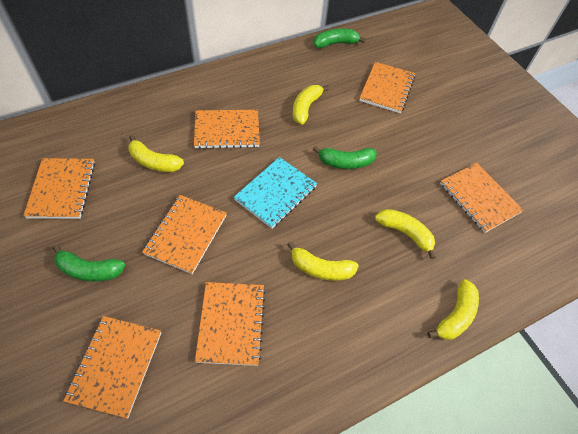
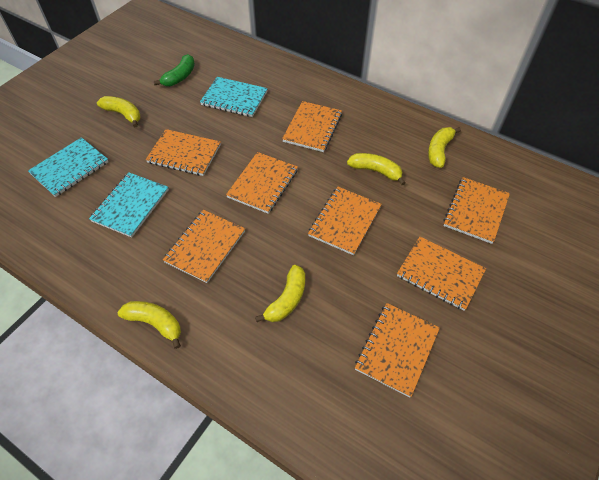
green banana: [53,245,125,282] [312,146,377,169] [314,29,366,48] = 3 -> [154,54,195,86] = 1
orange notebook: [23,158,95,219] [63,316,161,418] [142,195,227,274] [194,110,260,149] [195,282,266,366] [359,62,415,113] [440,163,524,233] = 7 -> [146,129,221,176] [163,210,245,283] [226,152,298,214] [282,101,342,152] [308,187,382,255] [355,303,440,397] [397,237,486,311] [443,177,510,244] = 8
turquoise notebook: [234,157,317,229] = 1 -> [28,137,109,197] [89,172,169,238] [200,77,268,117] = 3

